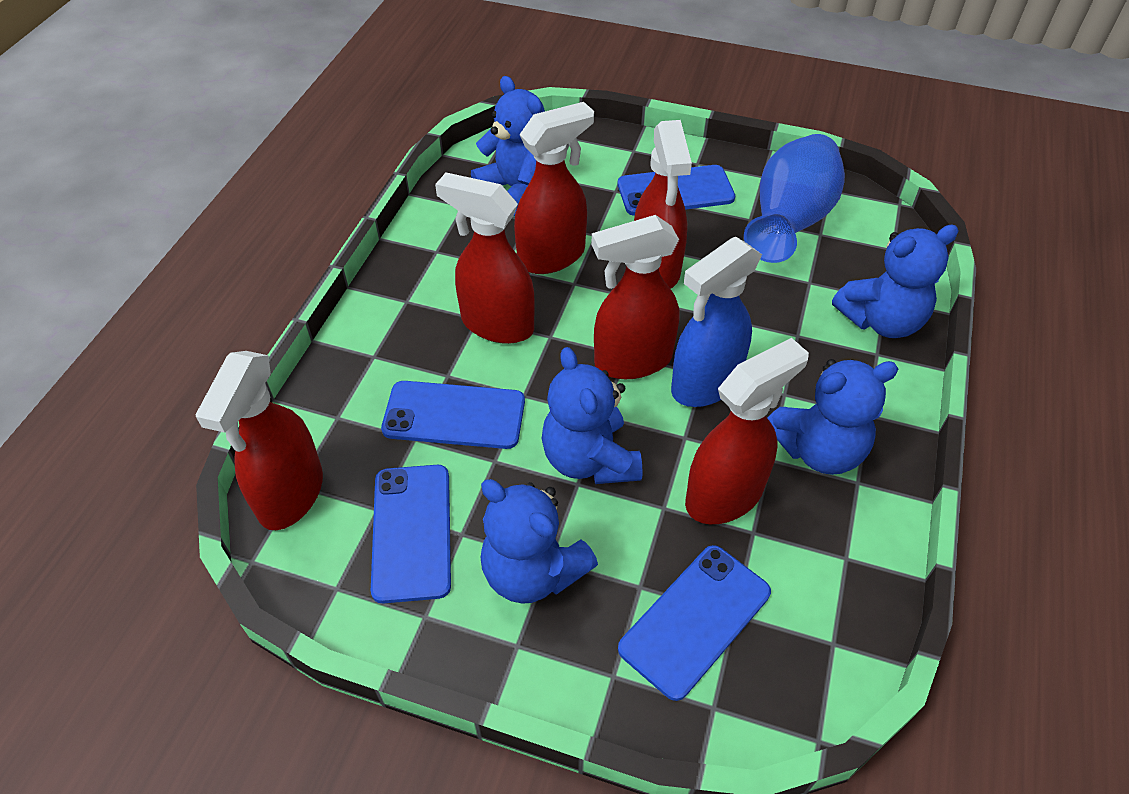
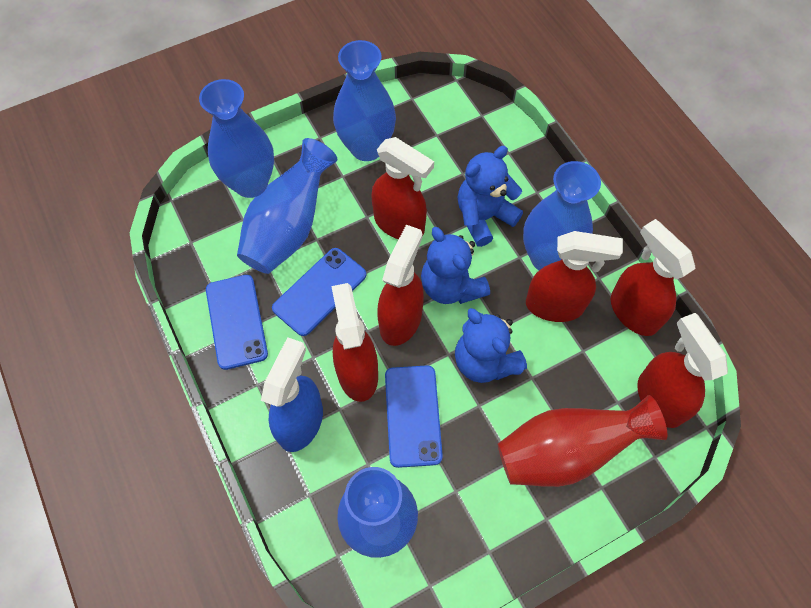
blue phone: [371,465,451,604] [381,381,525,449] [617,165,735,216] [618,545,771,701] = 4 -> [206,275,268,370] [272,248,366,336] [385,365,443,468] = 3
blue teddy bear: [471,76,545,216] [481,479,598,604] [542,347,643,484] [768,359,898,475] [832,225,959,338] = 5 -> [421,227,490,304] [455,308,527,383] [458,146,523,247] = 3
blue vase: [744,134,845,263] = 1 -> [199,79,274,198] [237,138,337,274] [333,40,396,161] [337,467,418,558] [523,161,601,270] = 5
red vase: none = 0 -> [497,395,667,487] = 1

